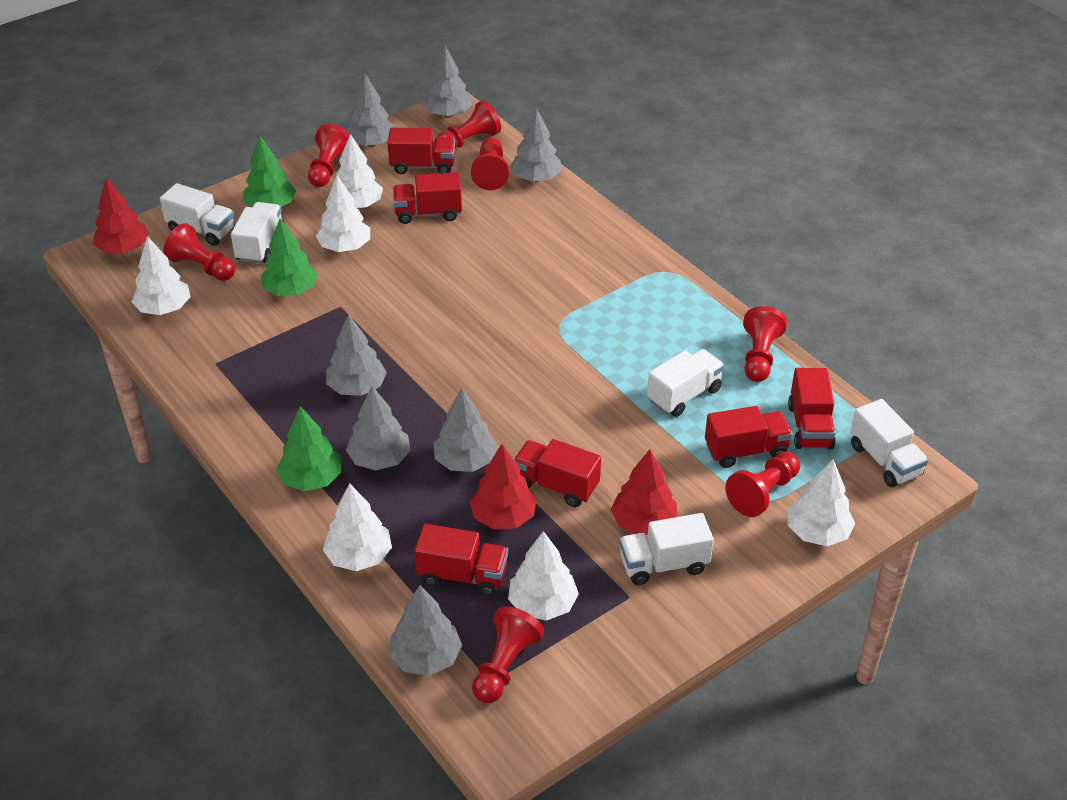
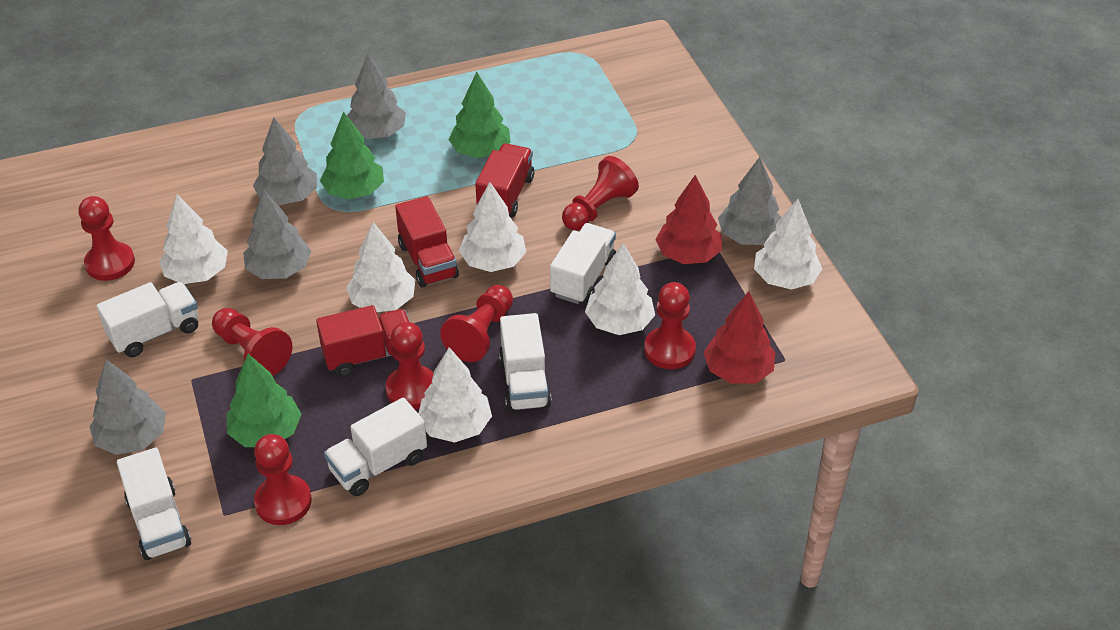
grey tree: [326,314,387,396] [346,74,395,147] [346,386,411,470] [389,585,462,676] [423,46,472,118] [434,388,498,472] [510,108,562,182] = 7 -> [89,360,166,455] [243,190,311,279] [253,118,317,205] [347,54,406,139] [718,157,782,245] = 5
red tree: [93,178,149,253] [470,444,537,529] [611,449,677,535] = 3 -> [655,175,722,264] [703,292,775,384] = 2
red truck: [388,128,455,174] [393,172,462,224] [414,524,508,596] [514,439,601,507] [705,406,793,468] [788,368,835,449] = 6 -> [316,305,410,377] [395,196,459,288] [475,143,534,218] = 3

